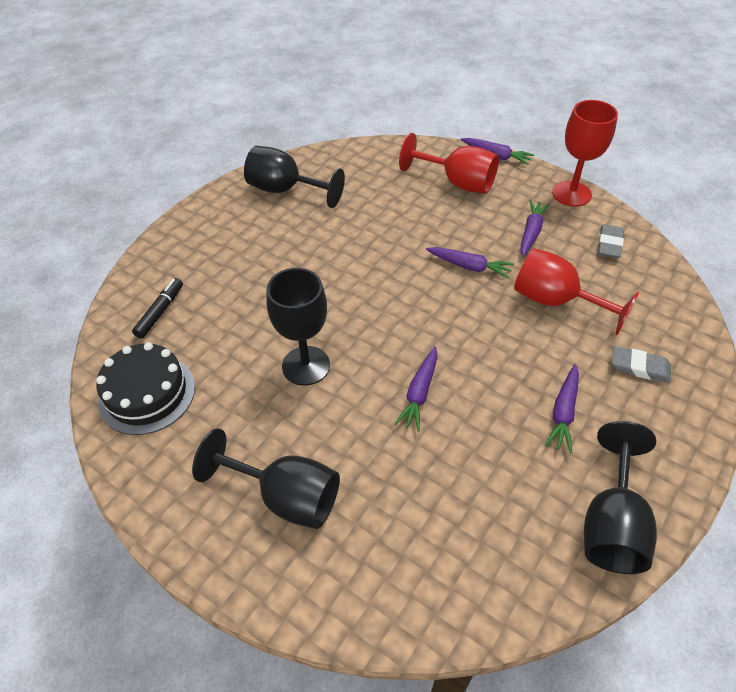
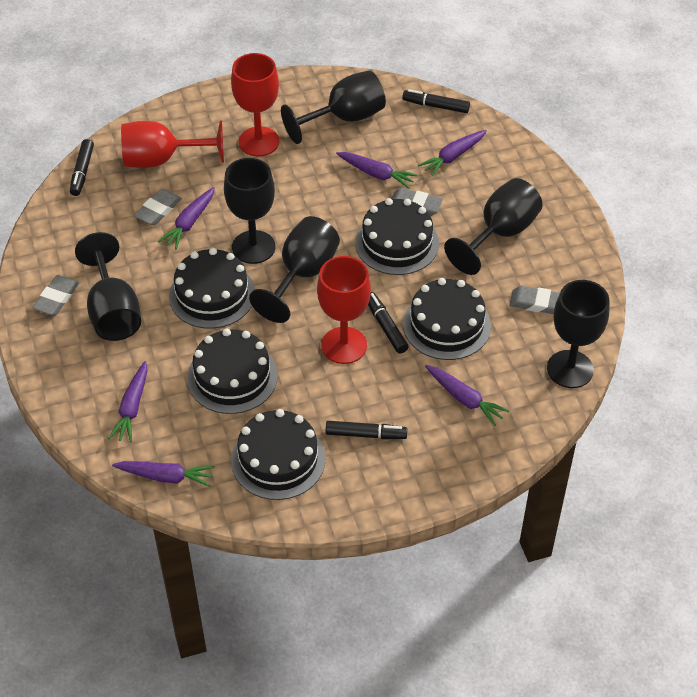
black cake: [96,342,195,435] = 1 -> [169,248,255,329] [187,328,278,414] [231,409,325,500] [355,198,439,275] [403,278,491,360] = 5
black goblet: [192,428,340,529] [244,146,345,208] [266,268,330,386] [584,421,657,574] = 4 -> [75,232,141,341] [224,158,275,264] [249,216,340,323] [281,70,386,144] [444,178,543,275] [547,280,609,388] = 6
black marker: [132,278,183,339] = 1 -> [70,139,94,196] [326,421,407,439] [368,292,408,354] [402,89,470,113] = 4
grey eraser: [598,224,624,258] [612,346,671,383] = 2 -> [33,275,80,315] [134,189,182,225] [391,188,443,216] [509,286,560,314] = 4
purple carrot: [394,346,438,432] [426,247,514,279] [461,138,534,165] [520,200,550,257] [545,364,579,453] = 5 -> [108,361,148,442] [112,461,215,487] [158,187,215,249] [336,152,418,189] [418,130,487,177] [425,365,509,426] = 6

